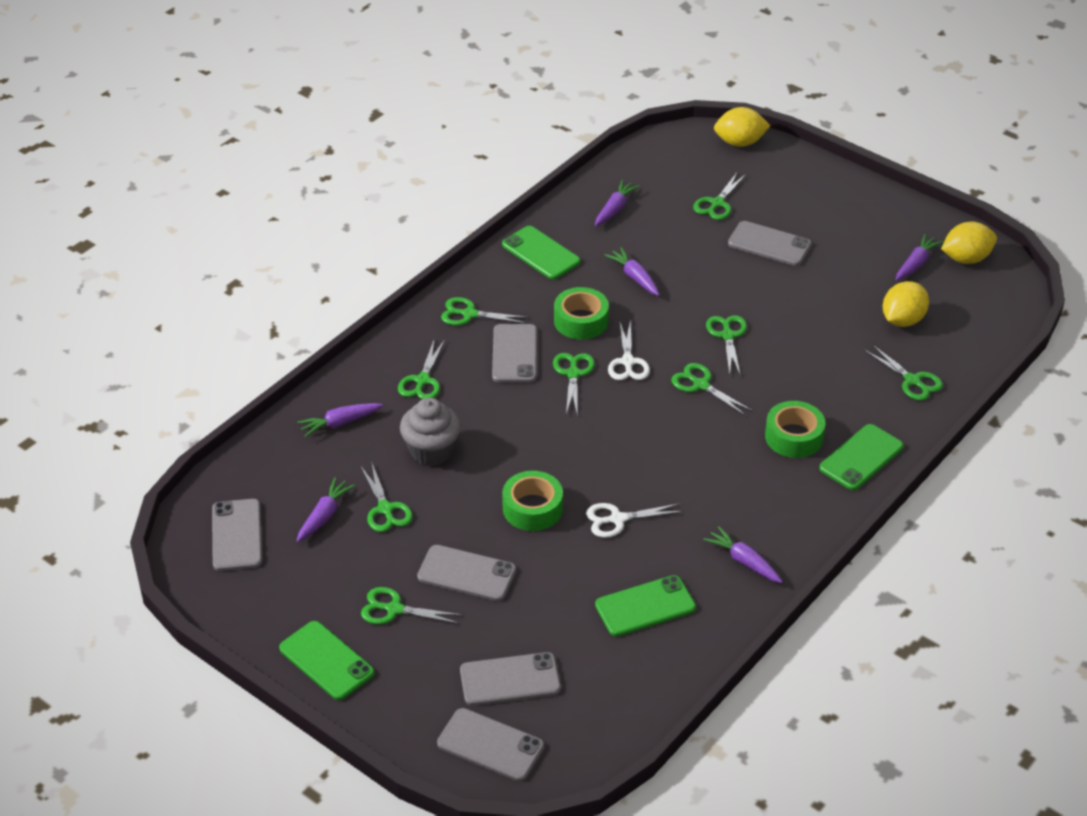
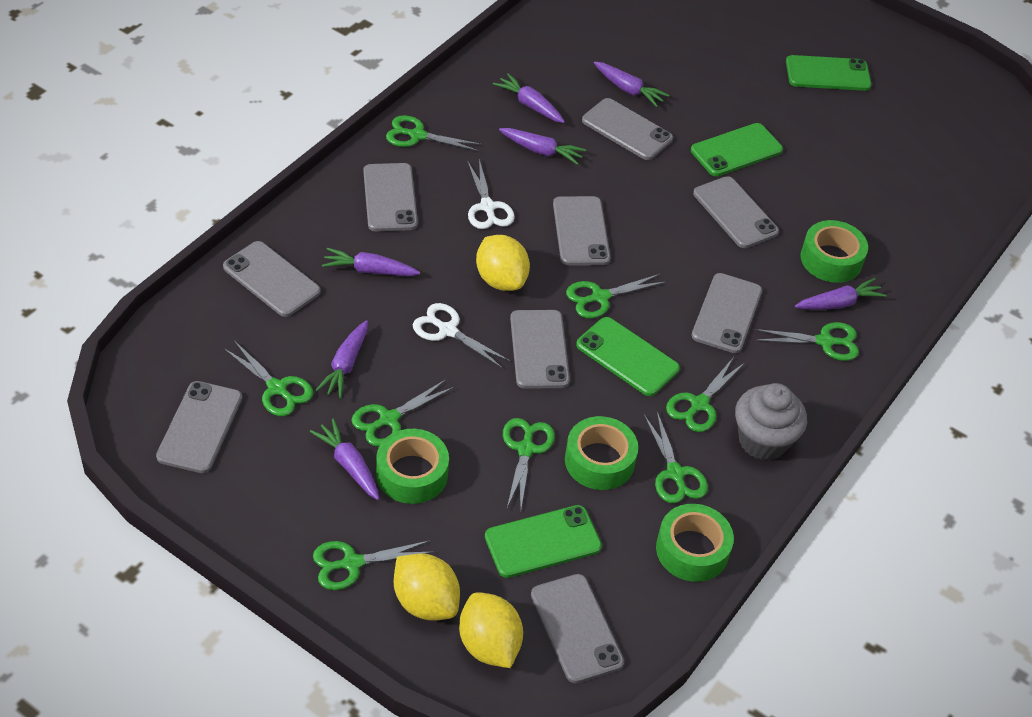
green tape: [502,471,563,531] [554,287,609,340] [765,401,825,458] = 3 -> [376,429,449,504] [565,416,638,490] [656,504,734,582] [801,220,868,283] = 4
grey phone: [212,499,262,571] [417,545,516,601] [437,708,544,781] [460,652,561,706] [492,324,537,382] [728,221,812,266] = 6 -> [156,381,242,473] [223,241,321,317] [363,163,418,231] [510,310,570,389] [531,574,624,683] [553,196,610,266] [582,98,673,160] [692,273,762,353] [693,176,779,248] = 9
purple carrot: [297,403,383,437] [297,477,355,542] [595,180,640,226] [605,247,659,296] [703,526,782,583] [896,234,943,281] = 6 -> [310,419,379,500] [315,320,368,399] [322,248,420,276] [493,73,565,123] [499,128,586,165] [594,61,669,107] [795,278,887,310] = 7

